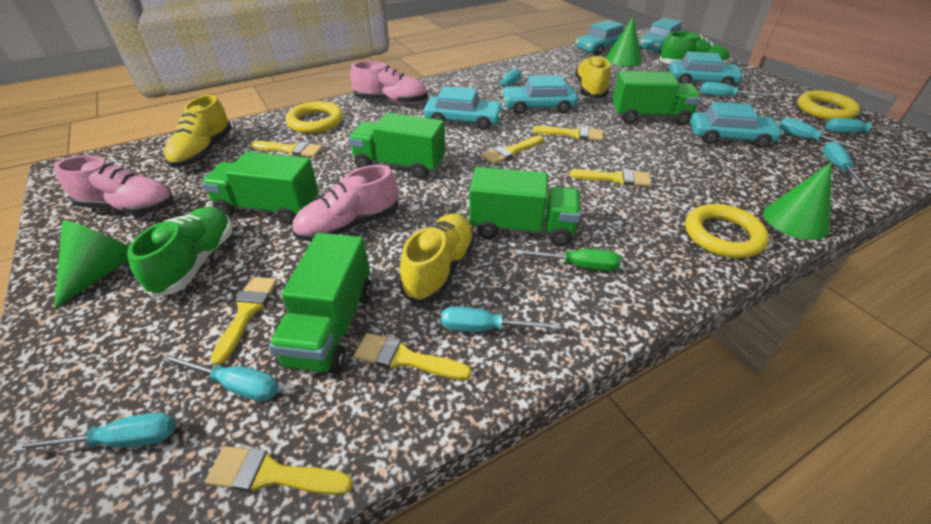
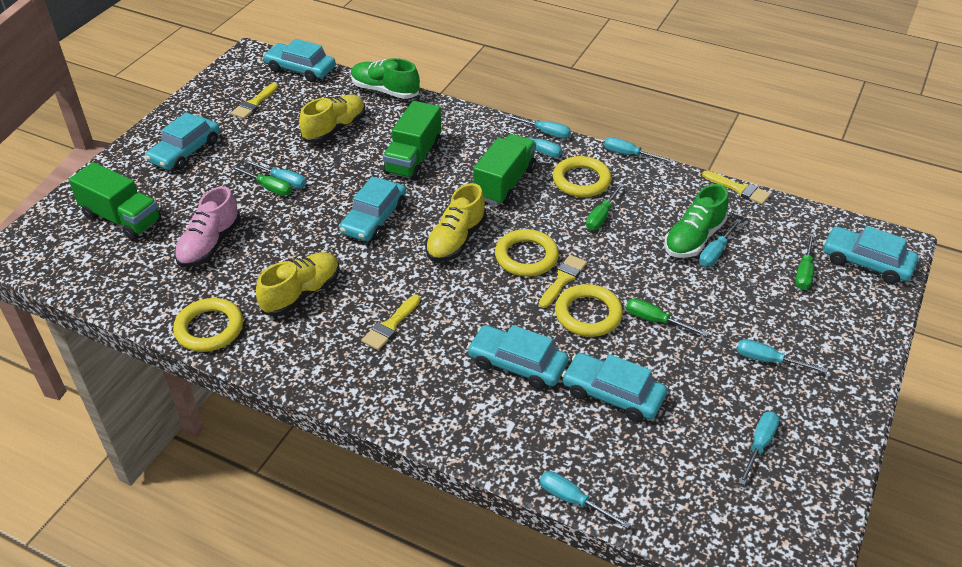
green cone: [54,220,129,309] [605,17,642,67] [763,163,831,240] = 3 -> none = 0
green screwdriver: [515,249,621,271] = 1 -> [231,166,292,196] [586,183,624,230] [626,298,708,337] [795,234,814,290] = 4
green truck: [201,152,319,225] [269,233,372,373] [348,113,445,179] [469,167,581,246] [612,71,701,125] = 5 -> [69,162,161,240] [383,101,441,181] [473,134,536,205] = 3
pink shoe: [54,155,173,214] [292,165,398,242] [350,61,428,104] = 3 -> [174,186,241,268] = 1
yellow brush: [205,446,353,495] [211,277,277,365] [252,141,323,157] [354,333,472,380] [482,136,543,165] [533,126,603,141] [570,169,651,186] = 7 -> [231,83,278,119] [362,295,421,350] [539,255,587,308] [702,170,771,205] = 4
yellow ring: [286,101,343,133] [685,204,769,258] [798,90,860,120] = 3 -> [173,298,243,352] [495,229,559,277] [553,156,612,197] [555,284,623,337] = 4

